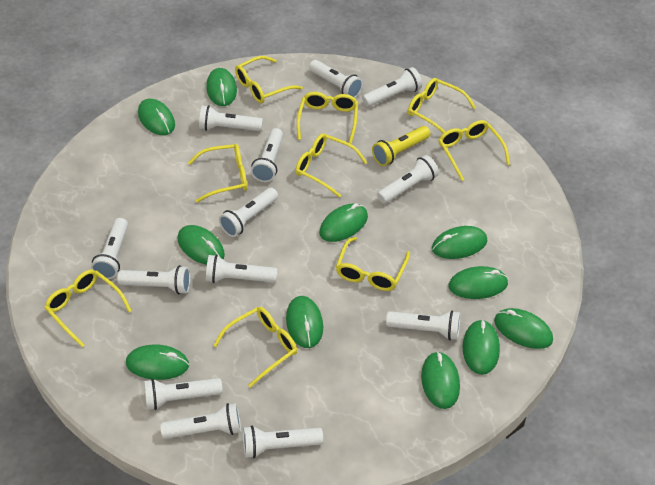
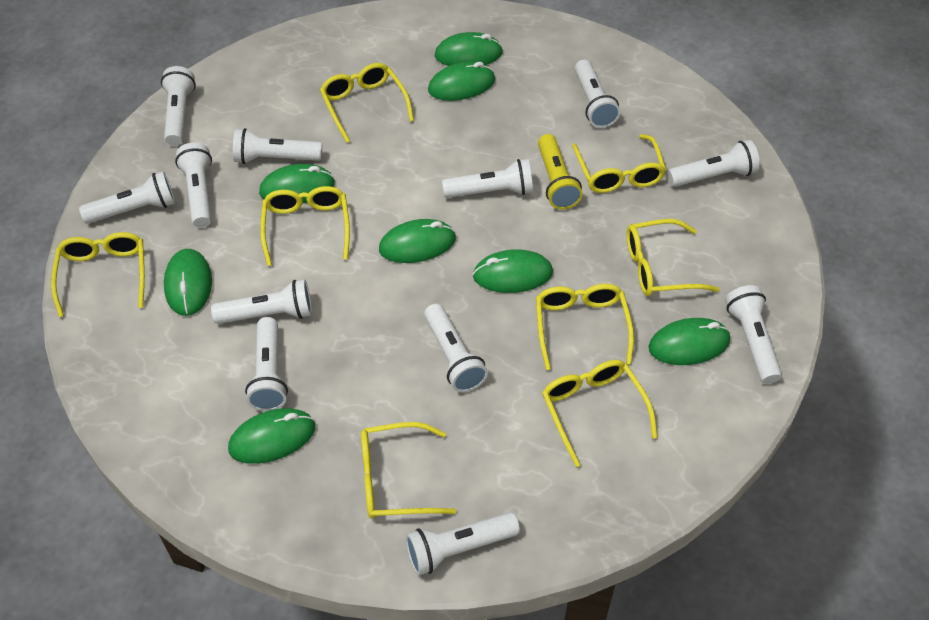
green mouse: [126,344,189,380] [138,99,175,135] [178,225,225,265] [206,68,237,106] [286,296,323,348] [319,203,368,242] [421,351,460,409] [432,226,487,259] [449,266,509,299] [462,319,500,375] [494,308,553,349] = 11 -> [164,249,212,316] [228,408,315,464] [259,164,335,203] [379,219,456,263] [428,62,495,101] [435,32,503,66] [472,249,553,293] [649,318,730,365] = 8
white flashlight: [91,218,128,279] [117,265,191,294] [144,378,223,410] [160,403,241,439] [199,105,263,131] [206,255,277,283] [219,188,278,237] [243,426,323,458] [251,128,283,182] [309,60,363,98] [362,67,422,107] [377,155,439,204] [386,310,460,340] = 13 -> [79,171,175,224] [161,66,196,146] [175,143,212,228] [211,280,312,324] [233,128,322,164] [245,317,288,411] [405,512,520,576] [424,304,488,392] [442,159,533,198] [575,60,620,128] [667,140,760,187] [725,285,782,384] = 12
yellow glasses: [44,269,132,347] [188,144,247,203] [213,307,297,388] [235,56,303,103] [295,134,367,198] [297,92,358,144] [336,237,410,291] [408,78,476,133] [439,120,510,181] = 9 -> [51,232,145,317] [260,186,350,266] [320,63,414,143] [361,422,456,519] [536,284,634,370] [542,360,658,467] [572,134,666,193] [627,219,719,296] = 8

